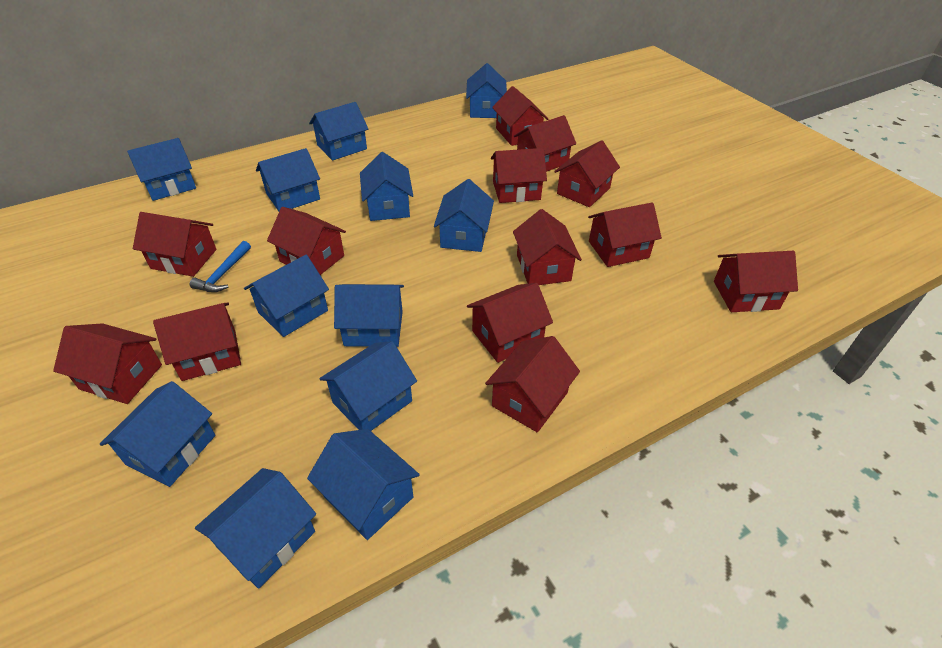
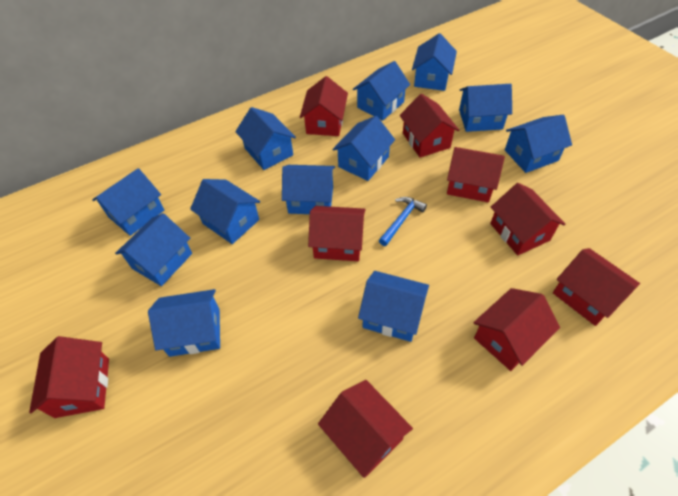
red house: [53,323,162,404] [133,212,216,277] [153,303,241,381] [267,207,346,275] [467,283,553,363] [485,336,580,433] [491,148,547,203] [492,86,548,146] [513,209,582,285] [514,115,576,172] [554,140,620,207] [588,202,662,267] [714,251,798,312] = 13 -> [29,336,109,418] [300,76,348,136] [308,206,366,261] [318,380,413,478] [400,94,459,157] [447,147,505,202] [473,288,560,371] [490,183,565,255] [553,248,640,326] = 9

